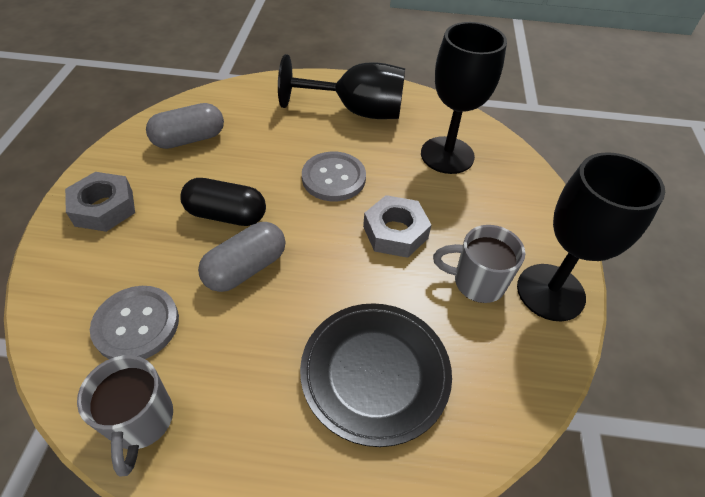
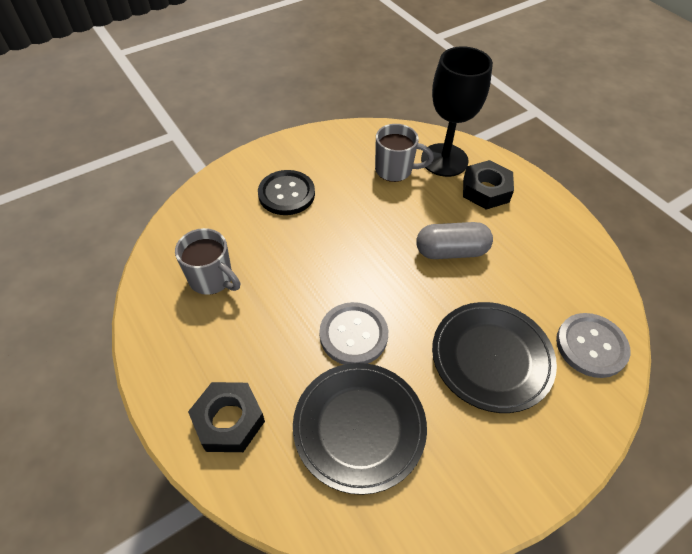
black button: none = 0 -> [258,170,315,215] = 1
black capsule: [180,178,266,226] = 1 -> none = 0
black goblet: [278,54,405,119] [421,22,507,174] [517,152,665,321] = 3 -> [421,46,493,177] = 1
black nut: none = 0 -> [188,382,265,452] [463,160,514,210] = 2
black plate: [300,303,452,447] = 1 -> [293,363,427,495] [432,302,557,413] = 2
grey capsule: [146,103,224,149] [198,222,285,292] = 2 -> [416,222,493,259] = 1
grey nut: [65,172,135,232] [363,195,432,258] = 2 -> none = 0

